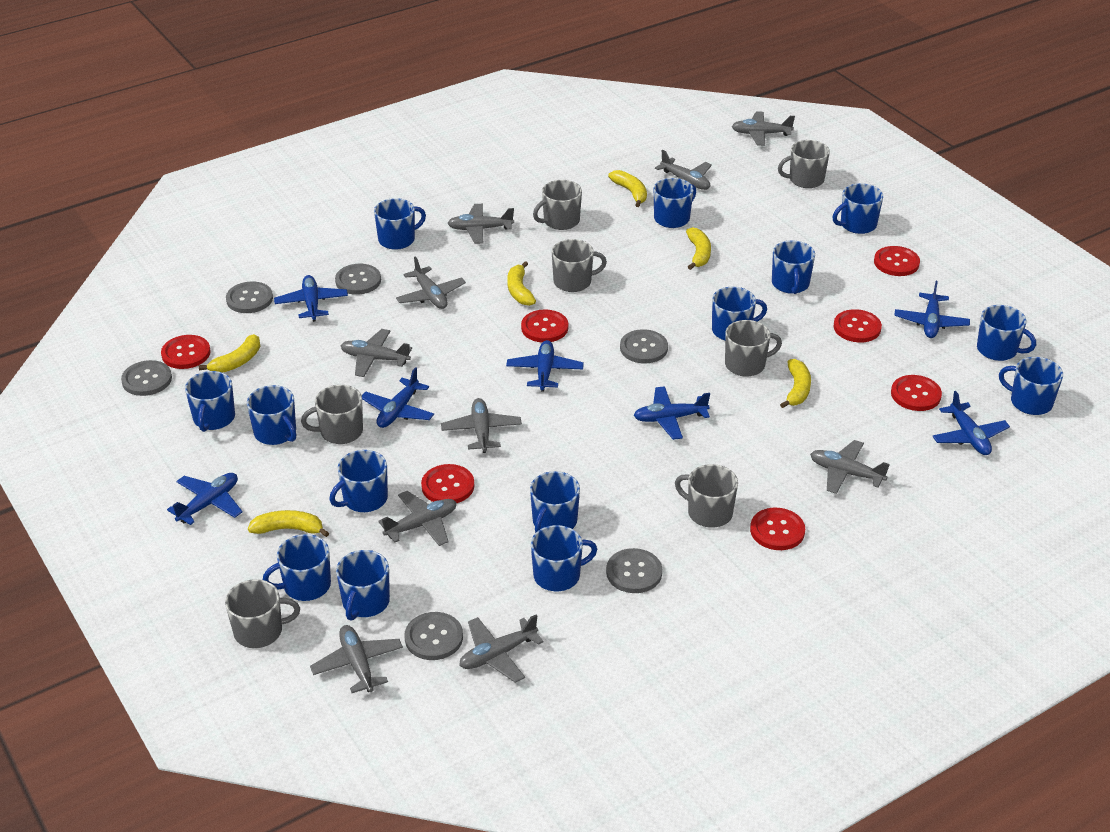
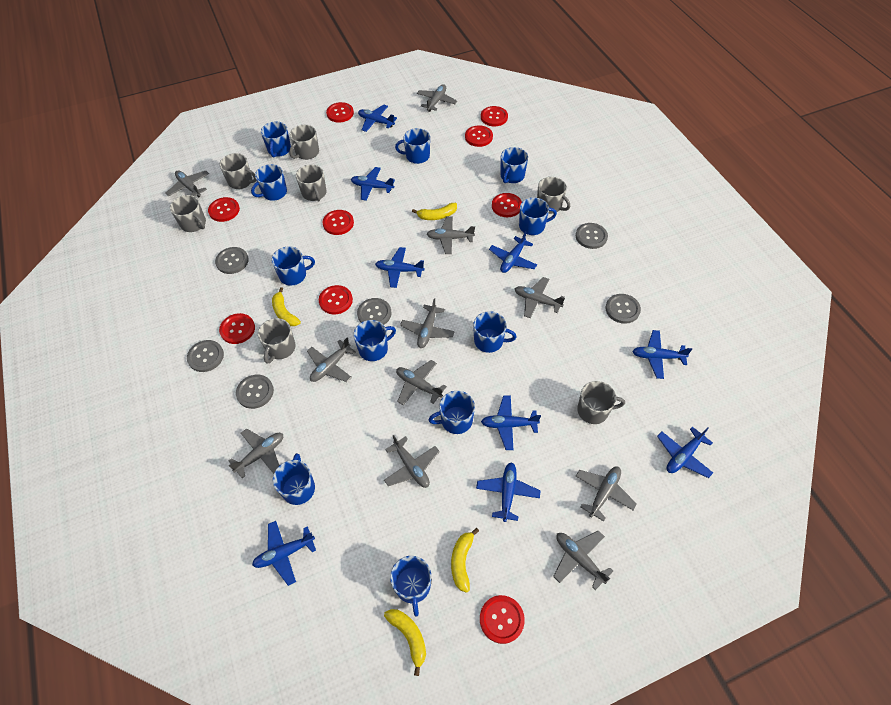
blue mug: [185,371,235,432] [247,385,296,445] [263,534,331,601] [329,450,388,512] [336,550,390,621] [374,198,426,250] [530,471,580,533] [531,525,597,591] [654,178,696,228] [712,287,767,340] [772,240,815,294] [832,183,883,234] [977,305,1036,361] [999,357,1063,415] = 14 -> [251,164,287,201] [261,122,291,158] [272,247,315,286] [273,453,315,505] [353,320,396,361] [390,556,431,616] [395,128,430,164] [429,391,475,434] [473,311,516,353] [500,147,528,183] [519,198,557,235] = 11
blue plane: [167,473,243,525] [274,275,348,322] [362,367,434,428] [506,340,584,392] [634,386,710,440] [894,281,970,338] [932,391,1010,455] = 7 -> [252,521,316,586] [351,167,395,201] [358,104,397,132] [375,247,425,288] [476,462,541,522] [481,395,541,450] [489,231,537,273] [632,330,692,379] [657,427,713,478] = 9
grey plane: [310,625,403,693] [341,329,412,377] [378,491,457,546] [396,256,466,309] [441,398,522,453] [448,204,514,244] [459,614,544,683] [655,150,712,190] [732,111,795,146] [810,440,890,494] = 10 -> [165,171,209,198] [229,429,283,478] [307,337,356,382] [384,435,440,488] [396,360,447,405] [400,298,455,348] [417,84,457,112] [427,216,475,254] [515,277,565,318] [553,530,613,590] [576,466,637,521] = 11
red button: [161,335,210,369] [421,464,474,503] [521,309,568,342] [750,508,805,550] [833,309,882,342] [874,246,920,276] [891,375,942,411] = 7 -> [208,197,240,222] [219,313,255,344] [319,285,353,314] [323,210,354,235] [326,102,354,122] [465,125,493,147] [480,595,525,644] [481,106,508,126] [492,193,522,217] = 9
yellow banana: [199,334,260,373] [248,510,329,537] [507,261,536,306] [608,170,647,207] [686,227,711,270] [780,359,811,408] = 6 -> [272,287,301,326] [384,609,426,676] [412,203,457,220] [451,528,479,593] = 4

